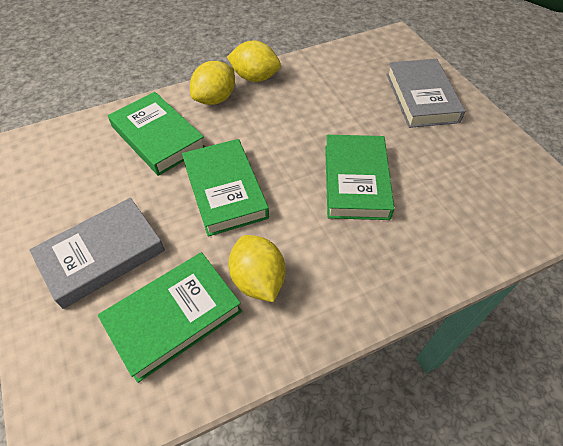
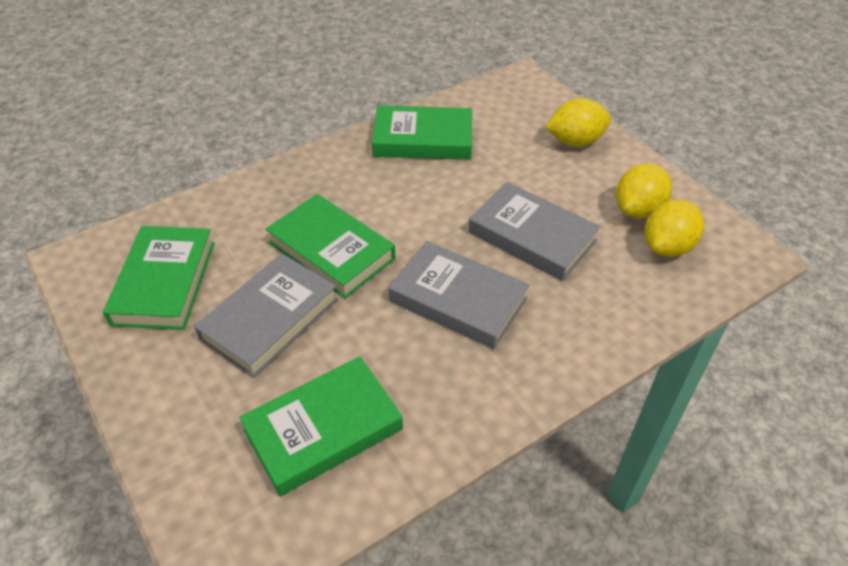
grey book: [29,198,165,309] [387,59,465,128] = 2 -> [194,253,338,378] [389,241,530,349] [469,182,601,281] = 3

